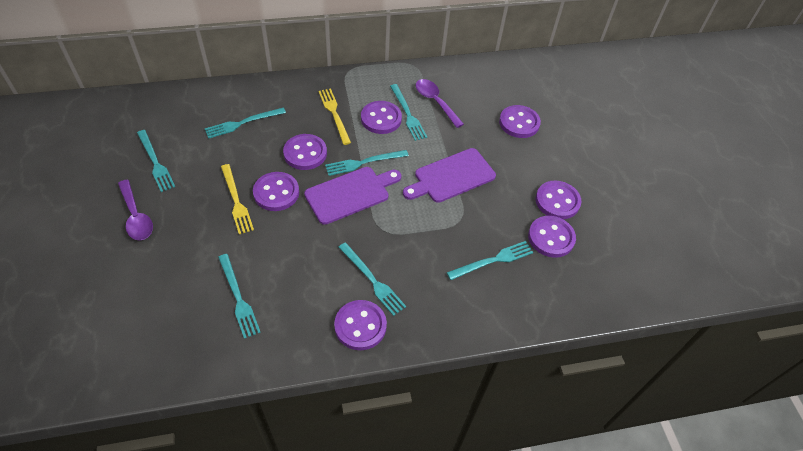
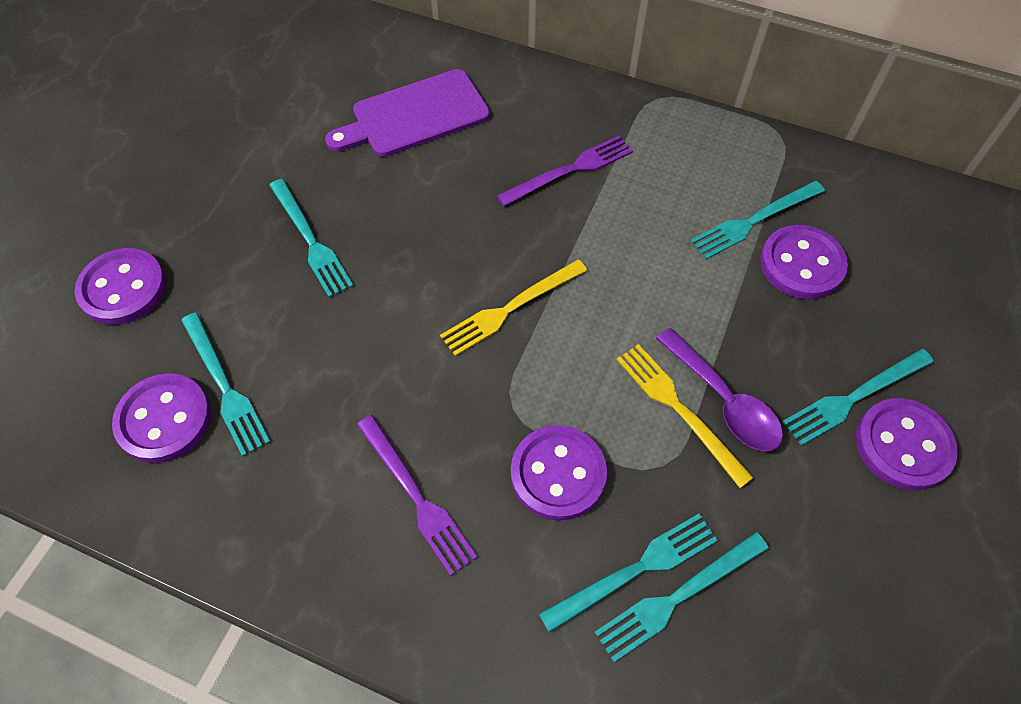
purple button: [253,172,299,211] [283,134,327,170] [334,300,387,350] [361,101,402,134] [499,105,541,138] [528,216,576,258] [536,180,581,219] = 7 -> [75,248,166,325] [112,373,211,463] [511,425,607,521] [760,225,848,299] [856,398,958,490] = 5
purple cutting board: [304,167,401,225] [403,148,496,203] = 2 -> [325,69,490,157] = 1
purple fork: none = 0 -> [357,415,477,576] [497,136,633,207] = 2
purple spoon: [118,180,153,240] [416,79,464,128] = 2 -> [656,328,783,451] = 1
turquoise fork: [137,130,175,192] [205,108,286,139] [218,254,261,339] [325,150,409,176] [338,242,406,316] [390,84,427,141] [447,241,533,280] = 7 -> [181,312,271,456] [269,179,353,298] [539,514,718,633] [594,532,769,662] [690,181,825,259] [783,349,934,446] = 6

